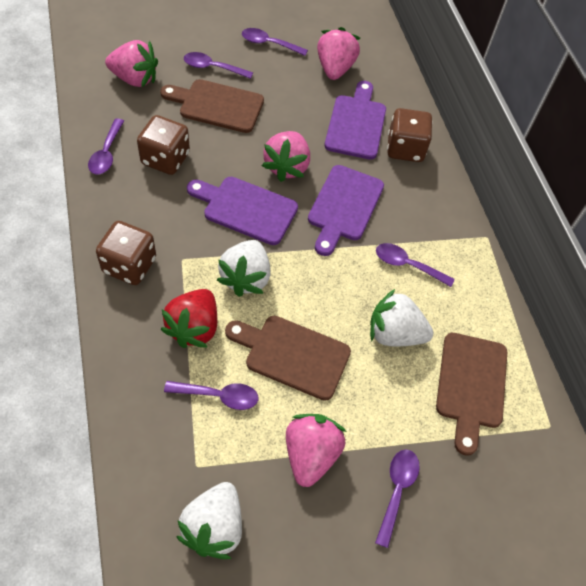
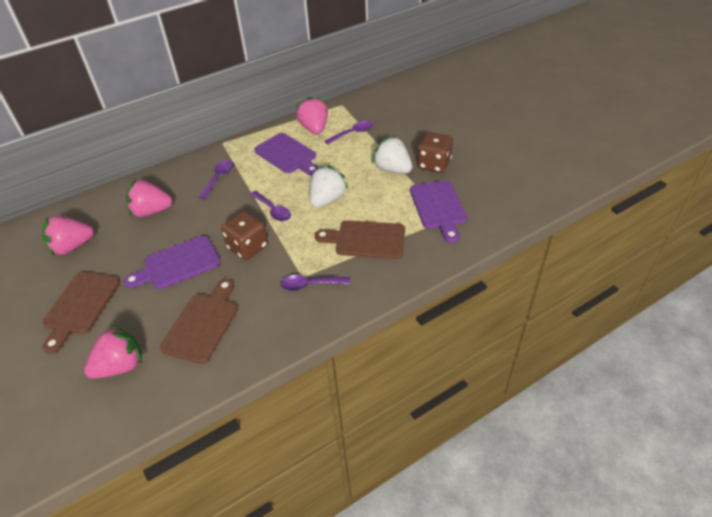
brown dice: [96,221,156,285] [137,115,190,175] [387,108,432,162] = 3 -> [221,211,268,260] [417,132,453,173] = 2
purple spoon: [88,118,124,174] [164,381,259,410] [184,52,253,79] [242,28,308,56] [375,449,420,548] [376,243,455,287] = 6 -> [198,160,233,199] [250,191,291,221] [281,275,350,291] [325,121,373,145] = 4
red strawberry: [161,289,217,348] = 1 -> none = 0
white strawberry: [176,482,242,559] [217,240,271,297] [370,288,433,346] = 3 -> [310,165,349,208] [372,136,412,173] = 2

